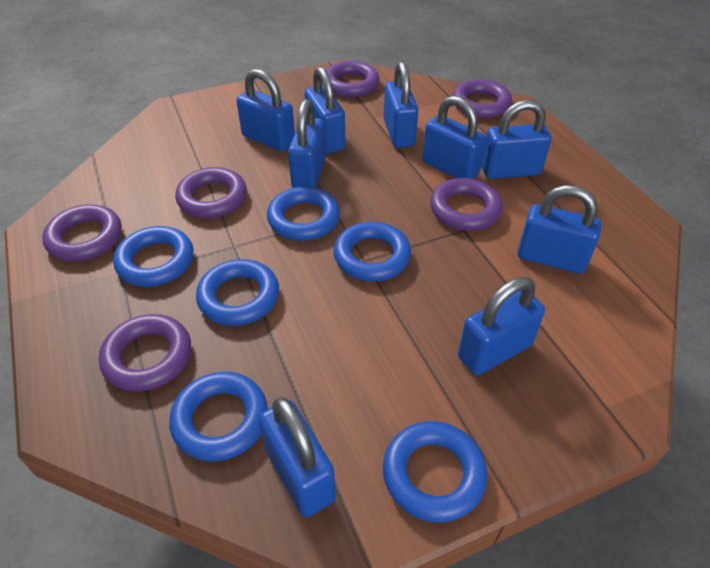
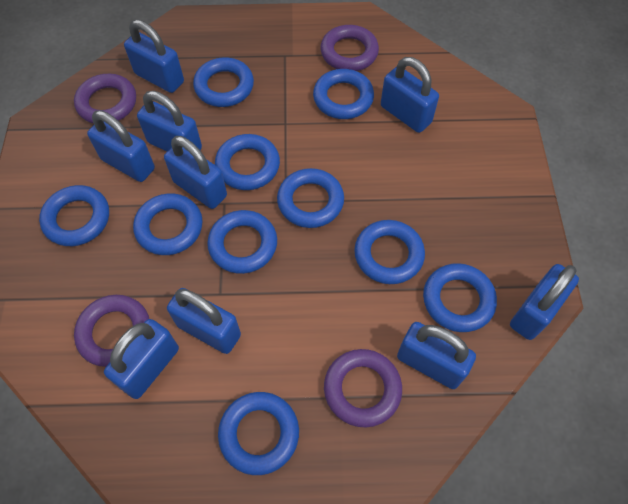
blue ring: [113,226,193,287] [169,372,268,461] [196,259,279,326] [267,187,340,241] [334,222,411,282] [383,421,487,522] = 6 -> [39,185,109,246] [133,193,203,255] [193,57,254,107] [207,210,277,274] [215,134,280,190] [218,392,299,475] [277,168,344,228] [313,69,374,119] [354,220,425,284] [423,263,497,332] = 10
purple ring: [42,204,122,261] [99,314,191,391] [175,167,247,218] [327,61,380,97] [430,178,503,231] [452,79,512,118] = 6 -> [74,74,136,124] [74,295,149,367] [321,25,379,71] [324,349,402,427] = 4

